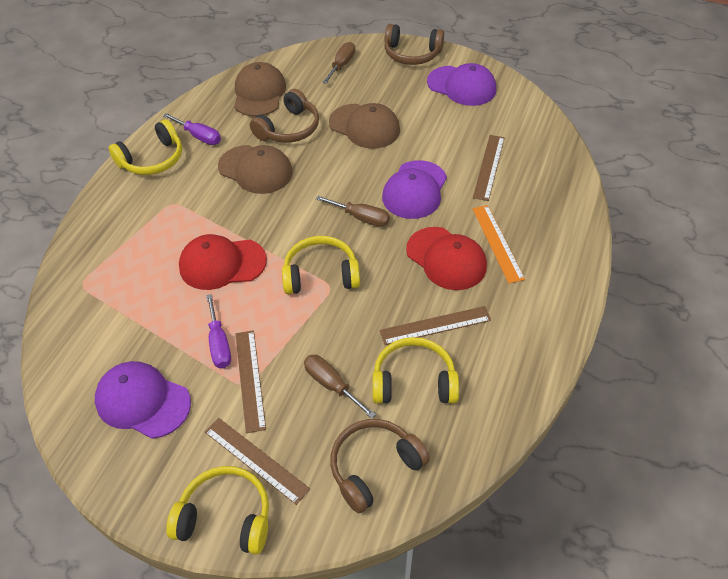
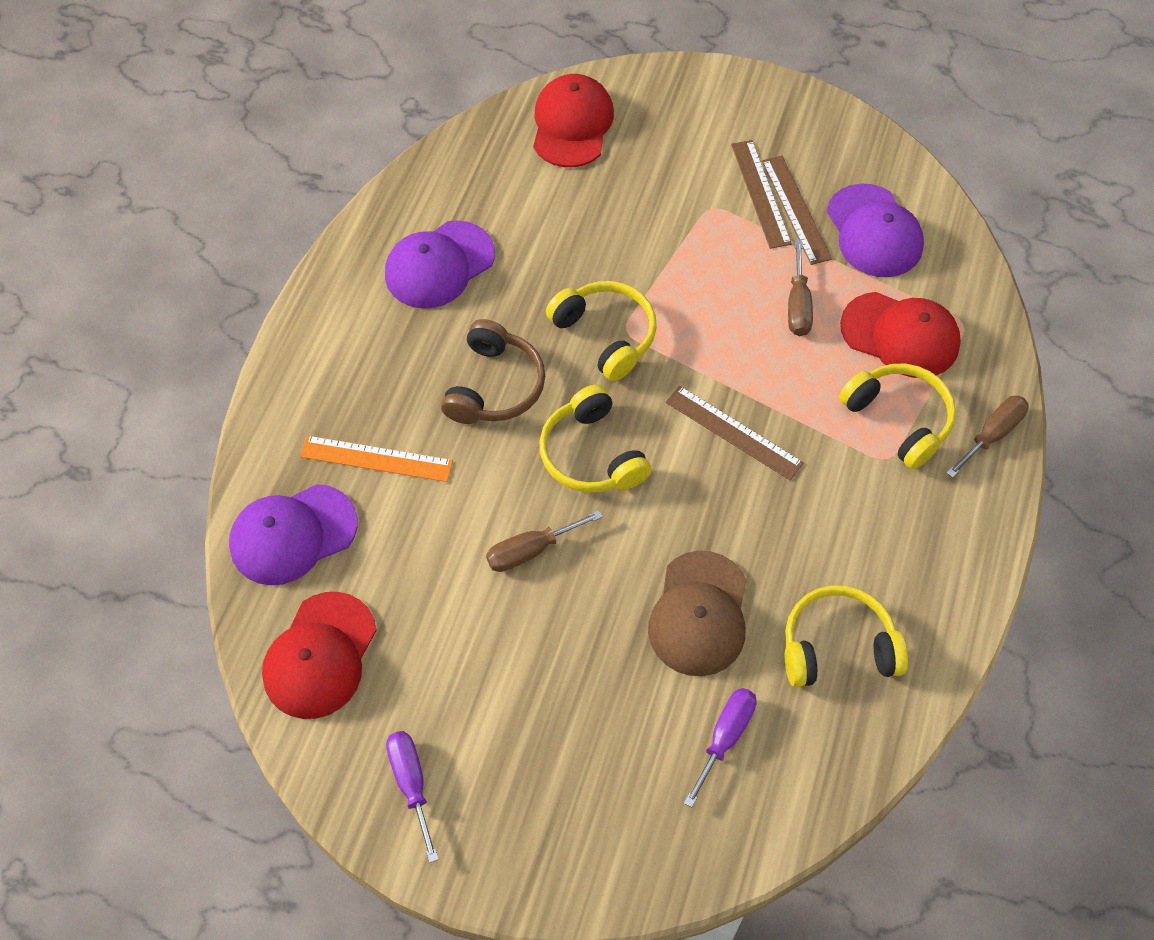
brown cap: [218,145,293,194] [234,62,286,117] [329,103,400,149] = 3 -> [648,551,747,676] = 1
brown headphones: [250,89,319,143] [330,419,430,514] [384,24,444,65] = 3 -> [441,319,545,424] = 1
brown ruler: [205,418,310,505] [236,330,266,433] [380,306,491,345] [473,135,505,201] = 4 -> [666,386,804,480] [731,140,792,249] [762,156,832,265] = 3
red cap: [179,234,267,290] [406,227,487,290] = 2 -> [262,592,377,719] [533,74,614,167] [840,292,961,378] = 3

